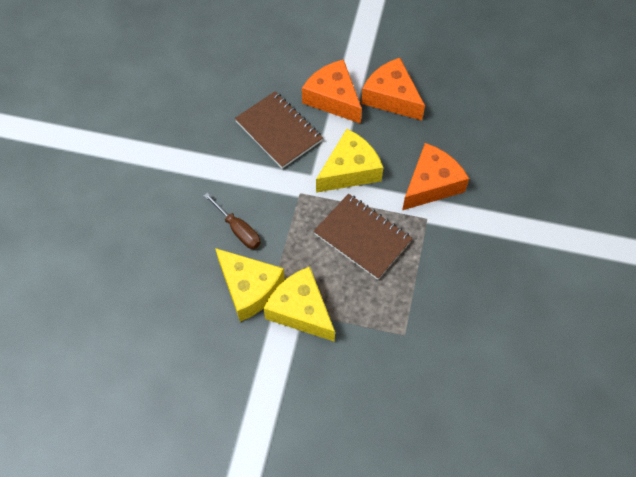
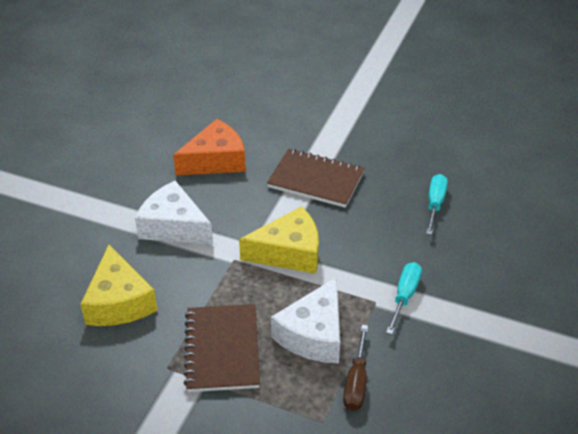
orange cheese: [302,59,362,124] [361,58,425,120] [402,143,469,210] = 3 -> [173,119,246,175] = 1
turquoise screwdriver: none = 0 -> [386,262,422,335] [426,174,448,235] = 2
white cheese: none = 0 -> [135,181,213,245] [271,277,340,364] = 2
yellow cheese: [215,248,285,322] [263,267,335,342] [316,129,383,193] = 3 -> [80,245,158,326] [239,206,319,274] = 2

